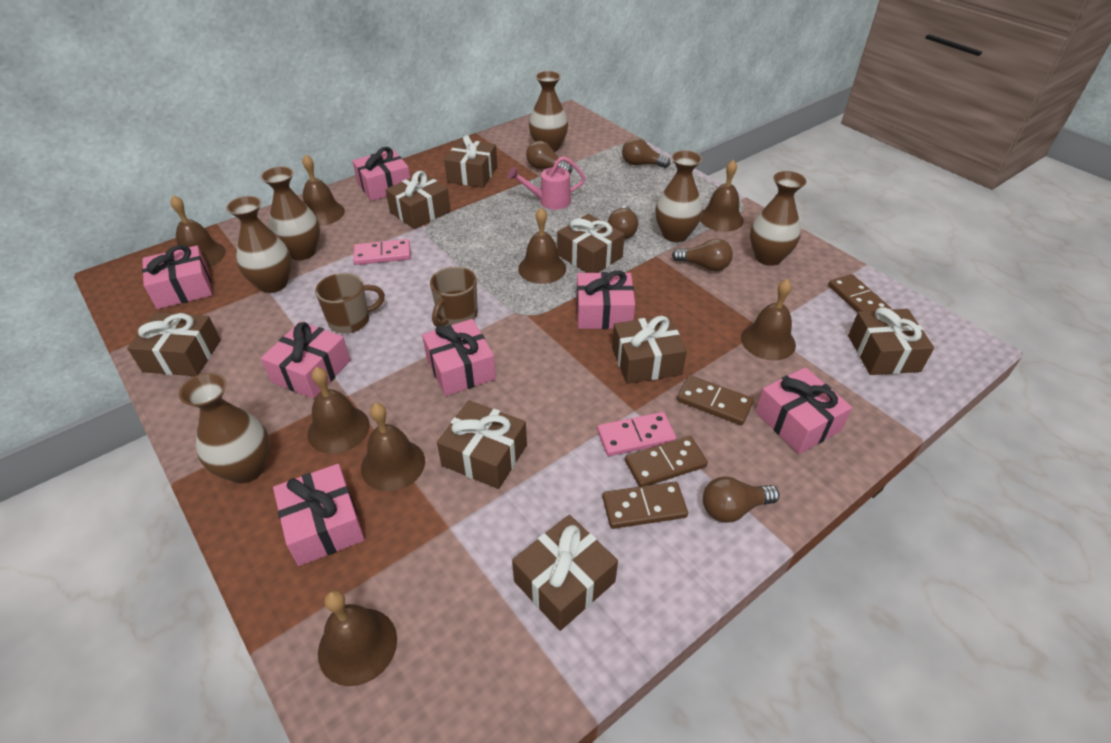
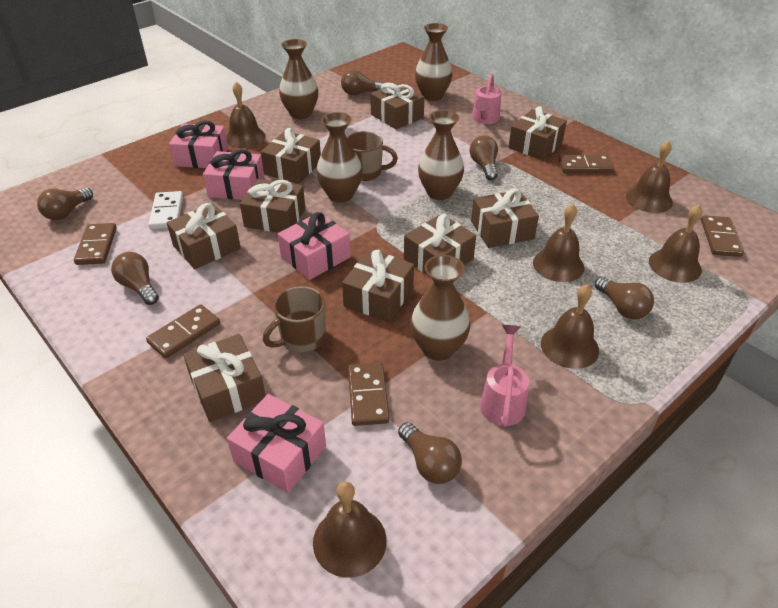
brown bell: [171,195,226,267] [302,155,345,226] [308,367,370,454] [318,590,397,686] [361,403,425,491] [518,208,566,284] [700,160,744,232] [741,279,796,360] = 8 -> [226,82,266,148] [313,482,387,578] [533,204,584,282] [541,284,599,369] [626,140,673,213] [649,204,702,283] = 6
brown domino: [602,482,688,529] [625,436,708,487] [677,375,754,425] [828,274,891,313] = 4 -> [74,223,117,265] [146,304,220,359] [348,362,389,426] [558,155,614,173] [701,215,744,257] = 5
brown gift: [127,312,221,376] [385,171,451,229] [437,400,527,489] [444,135,497,188] [512,515,618,631] [557,214,625,273] [612,315,687,384] [848,307,934,375] = 8 -> [167,203,241,269] [183,334,266,422] [240,179,305,233] [261,128,321,184] [342,250,414,322] [370,82,425,130] [404,214,476,277] [471,188,539,248] [508,106,567,160] = 9
brown light bulb: [526,141,572,174] [608,205,638,239] [622,137,670,168] [672,239,733,271] [703,476,779,523] = 5 -> [37,188,93,220] [111,252,159,305] [341,70,384,95] [398,422,462,484] [470,135,498,180] [595,277,654,319] = 6
brown vase: [179,373,270,483] [226,196,292,293] [261,166,320,260] [529,71,568,152] [655,150,703,242] [750,171,807,266] = 6 -> [279,39,318,119] [316,112,363,203] [410,255,471,361] [415,23,452,101] [418,110,464,200] = 5
pink domino: [353,239,411,265] [597,412,676,456] = 2 -> none = 0
pink gift: [142,245,212,309] [261,321,350,399] [273,464,365,566] [352,147,410,201] [422,319,496,396] [577,270,635,329] [755,367,852,454] = 7 -> [169,121,228,168] [203,149,264,200] [227,394,326,493] [278,212,351,280] = 4
pink watering can: [507,156,585,210] = 1 -> [472,73,501,124] [480,325,529,427] = 2
white domino: none = 0 -> [148,191,183,229] = 1

